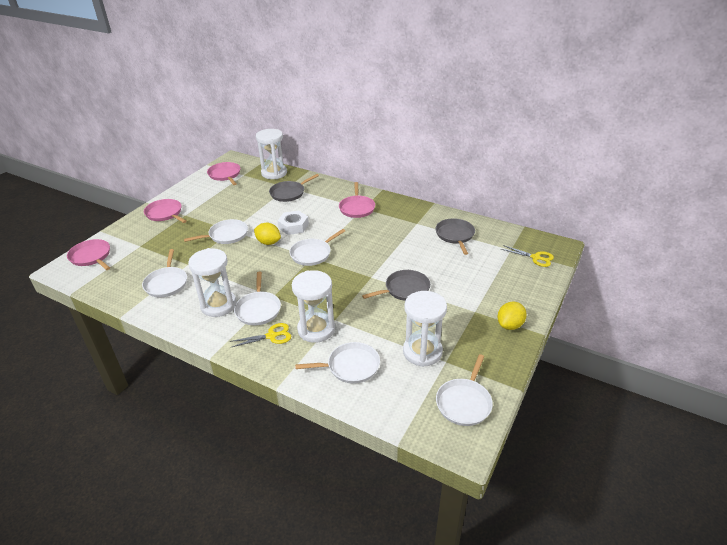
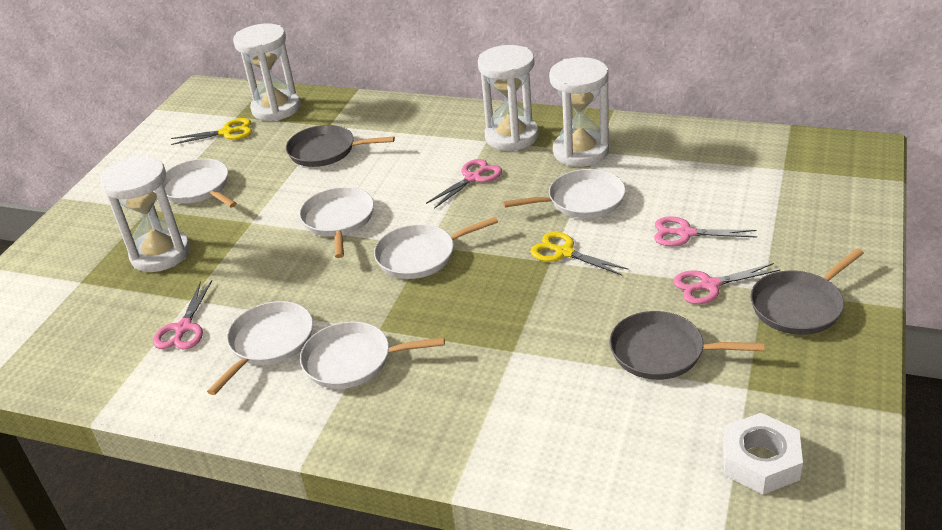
pink pan: [67,239,110,270] [144,199,187,223] [207,162,241,185] [339,182,375,218] = 4 -> none = 0
pink scissors: none = 0 -> [153,280,212,350] [426,159,502,209] [654,216,757,246] [673,263,780,304] = 4
yellow lemon: [254,223,281,245] [497,302,527,330] = 2 -> none = 0

